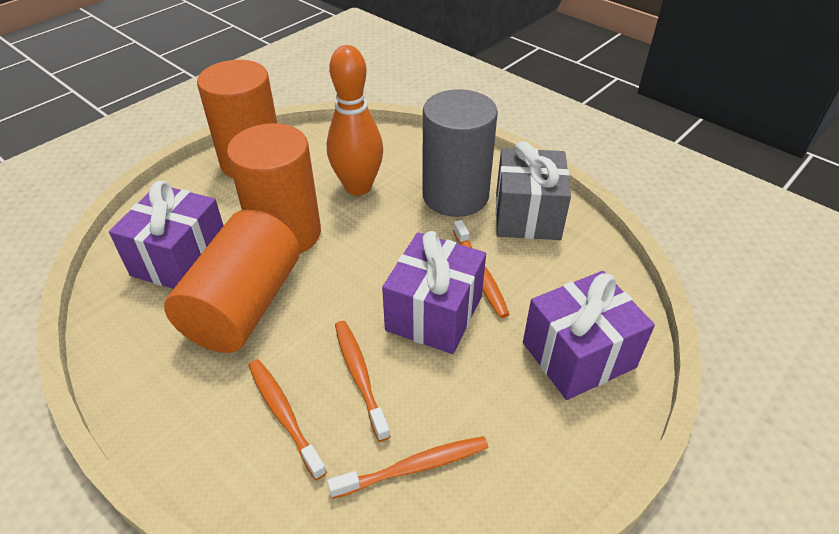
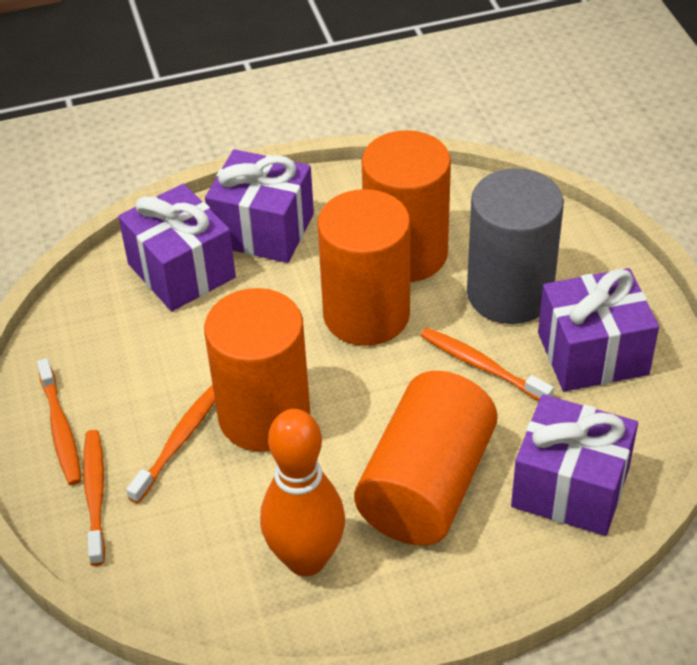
grey gift: [496,141,571,240] = 1 -> none = 0
orange cylinder: [164,209,300,353] [197,60,277,178] [227,123,321,254] = 3 -> [204,288,310,452] [317,189,410,346] [354,371,498,546] [362,130,451,282] = 4
purple gift: [109,181,224,289] [382,231,486,354] [523,271,655,400] = 3 -> [118,184,236,311] [205,149,314,263] [511,394,638,536] [538,268,659,392] = 4

